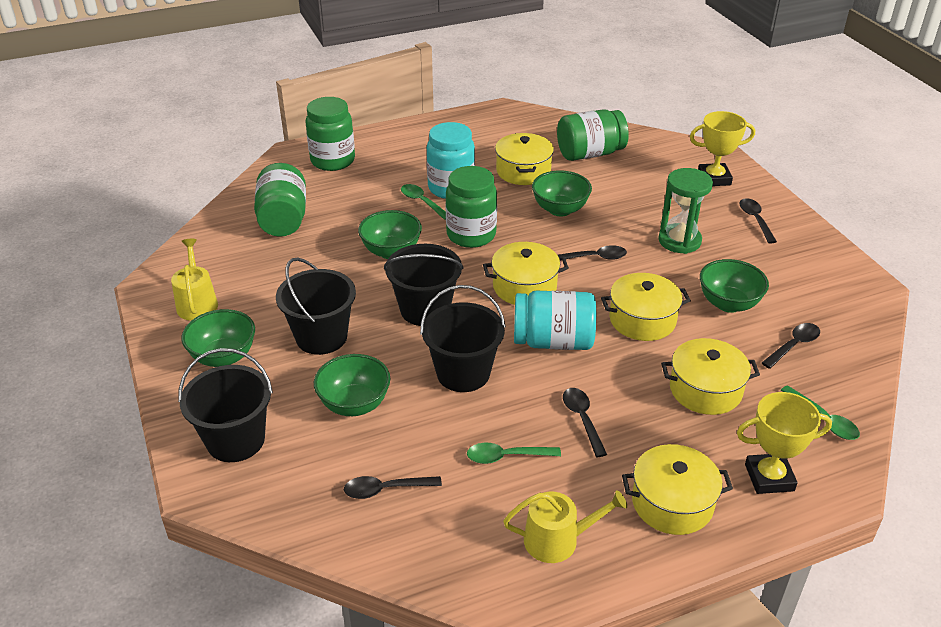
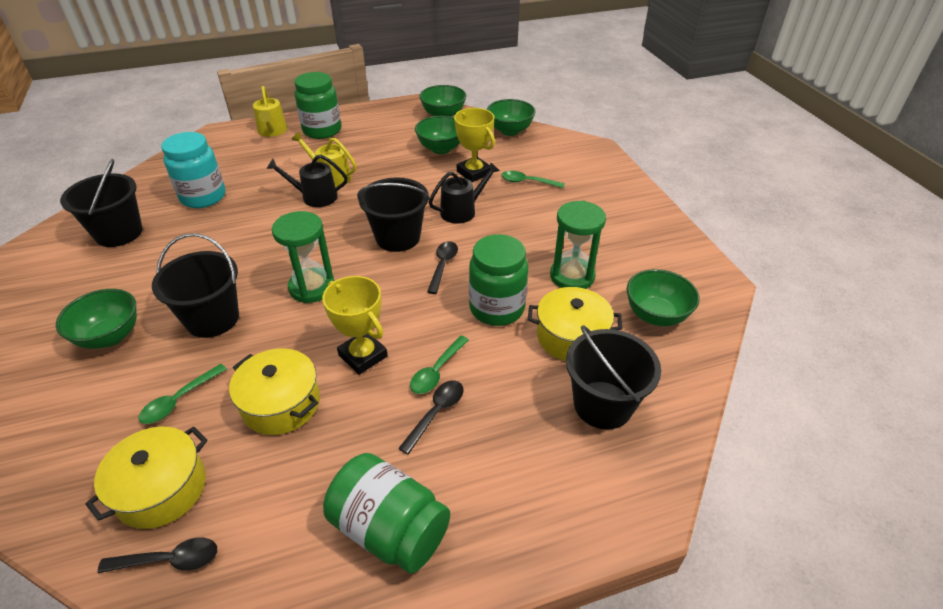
black spoon: [344,476,442,499] [558,245,627,260] [563,388,607,457] [740,198,777,244] [762,323,820,369] = 5 -> [97,538,217,573] [398,380,464,455] [427,241,458,294] = 3
black watering can: none = 0 -> [266,155,348,207] [429,162,500,224] = 2
green hourglass: [658,168,713,254] = 1 -> [272,211,334,303] [550,201,606,289] = 2
green jar: [254,163,306,237] [305,97,355,171] [446,166,497,248] [557,109,629,161] = 4 -> [294,72,341,139] [323,453,450,574] [469,234,528,326] = 3
turquoise jar: [427,122,475,199] [514,291,596,350] = 2 -> [161,132,225,208] = 1
yellow pot: [483,242,569,305] [495,133,554,185] [601,273,691,341] [622,444,733,535] [661,338,760,415] = 5 -> [85,426,207,529] [229,348,320,435] [528,287,622,361] = 3

